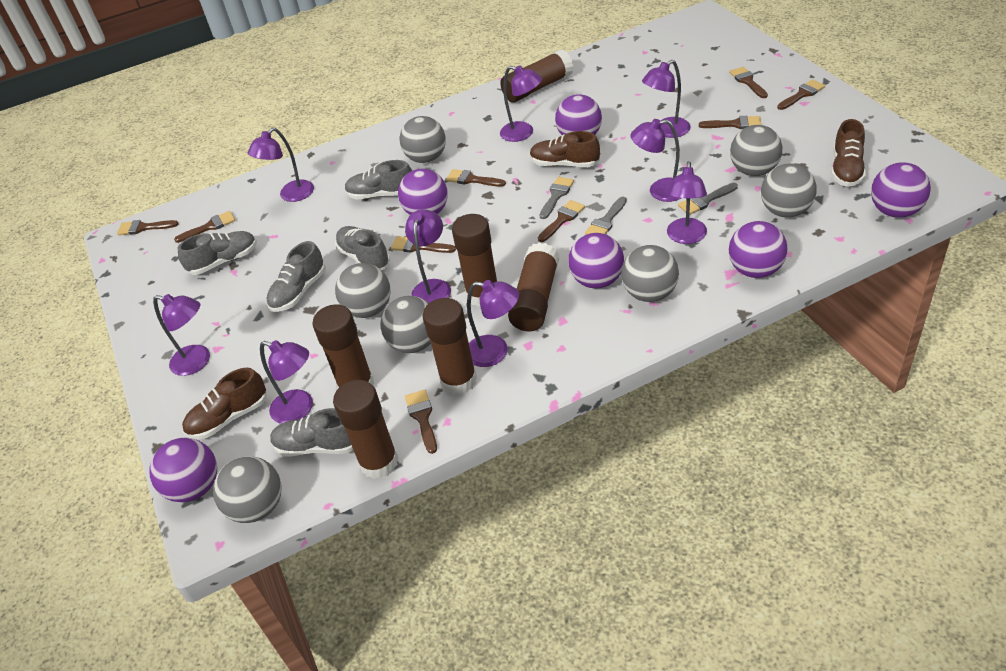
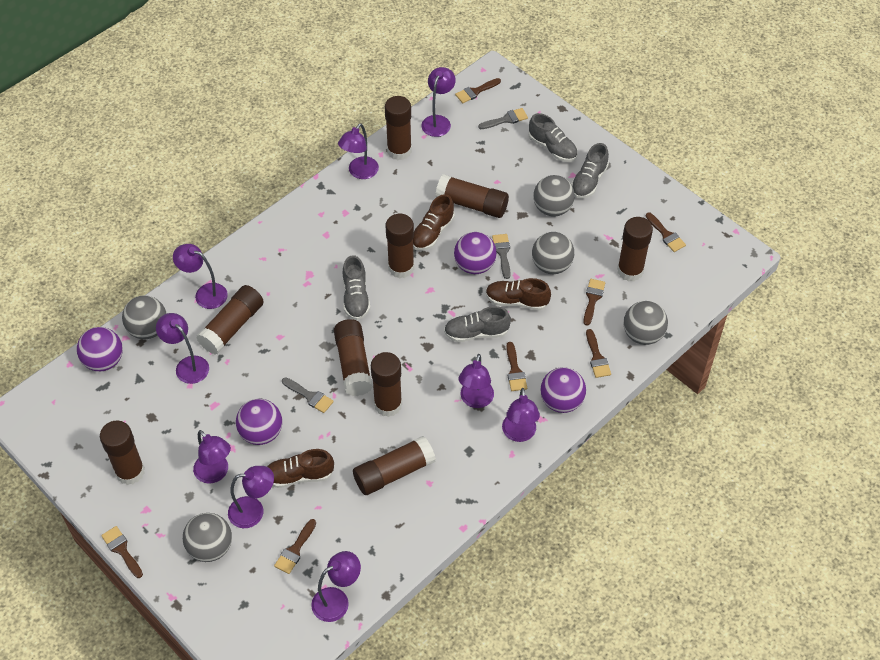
brown brush: [117,220,179,235] [174,211,236,243] [391,236,456,253] [405,390,437,454] [446,169,506,187] [538,200,585,242] [699,116,761,129] [729,67,768,98] [777,79,825,110] = 9 -> [101,526,143,578] [274,519,316,574] [455,78,501,103] [506,342,527,391] [583,279,605,326] [586,329,611,378] [646,212,686,252] = 7
brown glue stick: [312,304,375,388] [333,380,399,479] [423,298,477,395] [452,214,497,307] [500,49,573,103] [508,242,559,332] = 6 -> [100,421,145,485] [196,285,264,354] [334,319,373,396] [353,436,436,495] [371,352,402,417] [385,96,412,160] [386,214,414,279] [435,174,509,218] [617,217,653,282] = 9
grey ball: [213,456,282,523] [335,263,391,318] [380,296,431,353] [399,116,446,163] [621,245,679,302] [730,125,782,176] [761,163,817,218] = 7 -> [122,295,167,339] [183,513,232,562] [532,232,574,274] [533,175,575,217] [624,301,668,345] = 5
grey shoe: [178,231,257,275] [266,241,326,312] [270,408,353,457] [335,226,390,270] [345,160,412,199] = 5 -> [343,255,370,320] [444,306,511,342] [528,113,578,162] [571,143,609,199] = 4
purple ball: [150,438,217,502] [398,169,447,215] [555,94,602,135] [568,233,624,288] [729,221,788,278] [871,162,931,218] = 6 -> [77,327,123,371] [236,399,282,445] [454,232,497,274] [540,367,586,413] = 4

